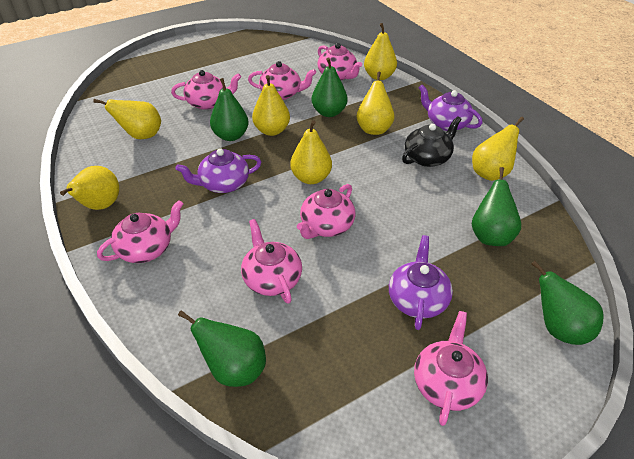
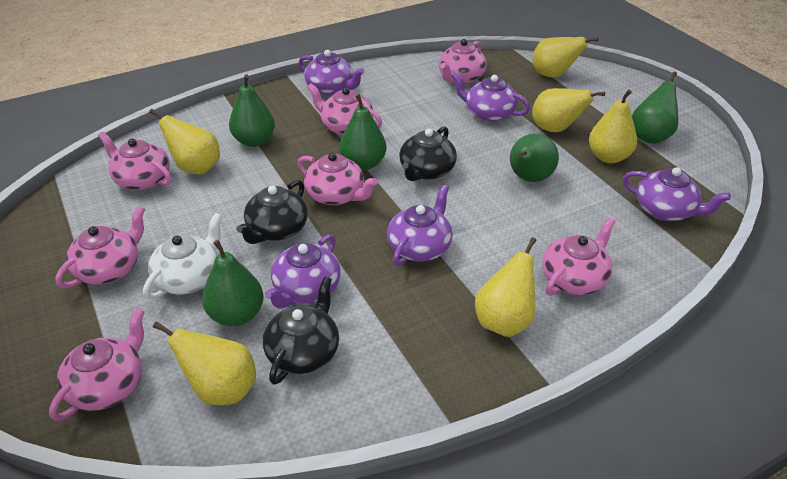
black teapot: [402,116,462,167] = 1 -> [237,180,308,244] [263,277,339,385] [399,126,457,181] = 3
purple teapot: [175,148,261,193] [389,235,453,330] [418,85,483,131] = 3 -> [265,234,341,309] [299,50,365,95] [387,185,453,266] [452,72,530,122] [623,167,731,221] = 5
white teapot: none = 0 -> [143,213,222,300] = 1
yellow pear: [60,166,119,210] [94,99,161,139] [252,75,290,136] [290,120,332,184] [357,72,394,135] [364,23,397,80] [472,117,524,181] = 7 -> [149,109,220,174] [153,321,256,405] [475,237,537,337] [532,37,598,77] [532,88,605,132] [589,89,637,163] = 6

